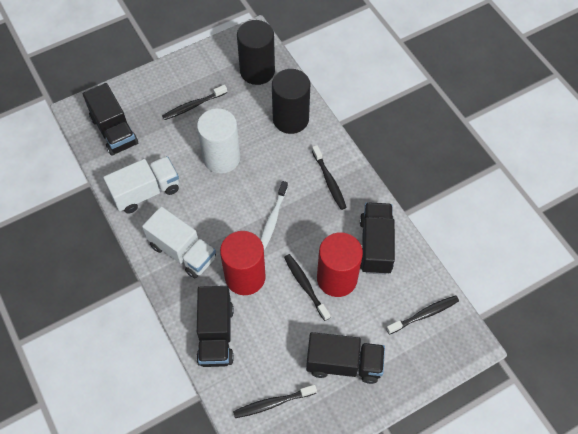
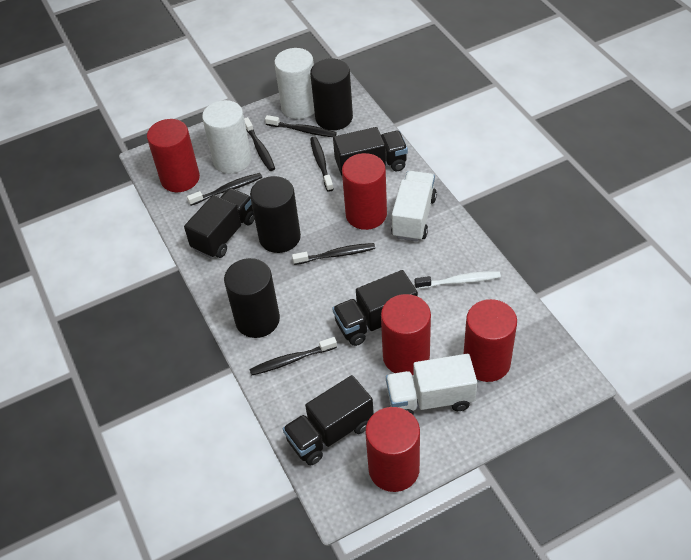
black cylinder: [237,20,275,85] [272,69,310,134] = 2 -> [224,258,280,338] [250,176,301,253] [310,58,353,130] = 3
black toothbrush: [162,85,227,120] [233,385,317,418] [284,254,330,321] [312,145,347,210] [386,295,459,335] = 5 -> [187,173,262,206] [244,117,275,171] [249,337,337,375] [265,115,337,137] [292,243,375,265] [310,137,334,192] = 6
red cylinder: [220,231,266,295] [317,232,363,297] = 2 -> [147,119,200,192] [342,153,387,230] [365,407,420,492] [381,294,431,375] [464,299,517,382] = 5
white cylinder: [197,108,240,174] = 1 -> [202,100,252,173] [274,48,315,119] = 2

